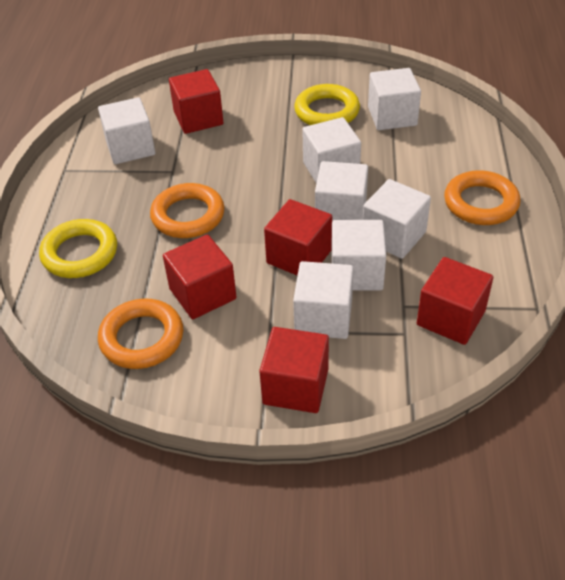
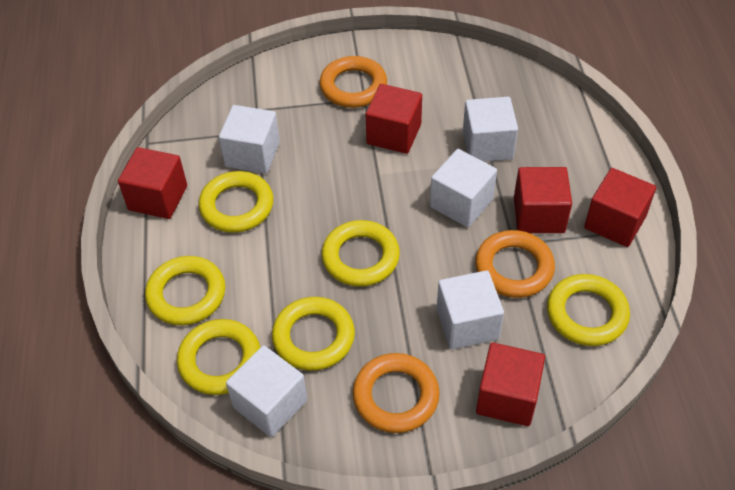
white cube: [98,97,155,164] [293,261,354,339] [302,117,361,183] [315,161,368,221] [331,220,386,290] [363,179,431,259] [368,68,421,130] = 7 -> [219,105,280,174] [226,345,307,437] [430,149,497,227] [437,270,504,350] [463,97,518,162] = 5
yellow ring: [39,219,117,278] [294,84,360,125] = 2 -> [145,256,226,325] [177,319,260,395] [198,171,274,233] [272,297,355,371] [322,220,400,287] [547,274,630,346] = 6

